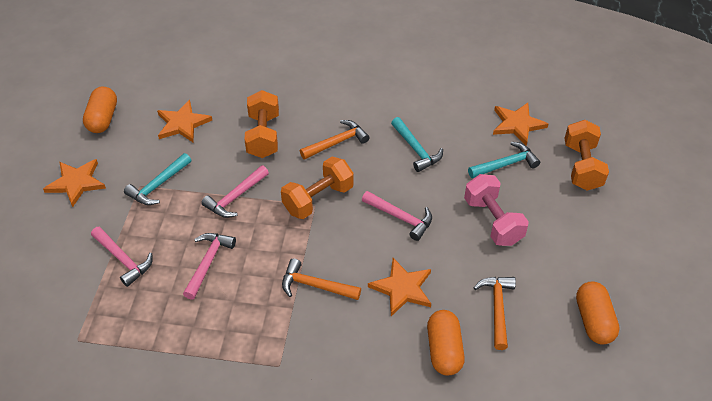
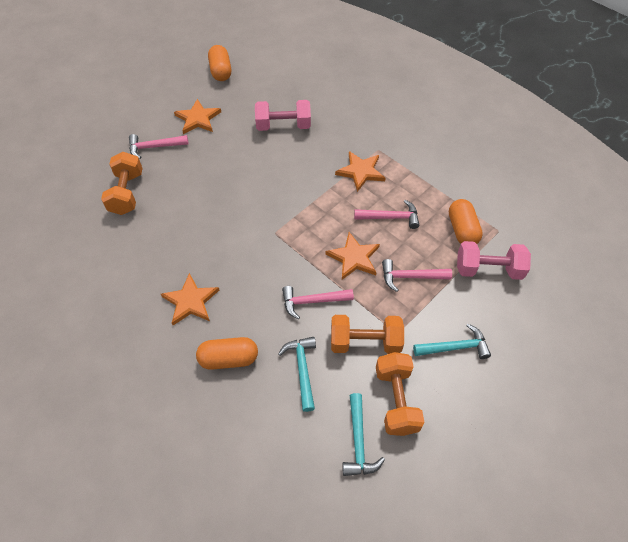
orange hammer: [282,259,361,300] [300,120,370,160] [474,277,516,350] = 3 -> none = 0
pink dumbbell: [464,174,529,246] = 1 -> [255,100,311,131] [457,241,531,280] = 2

